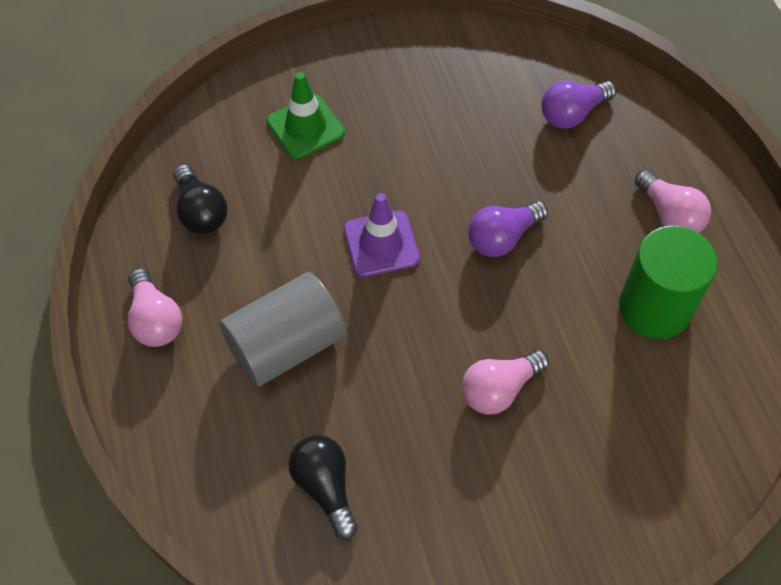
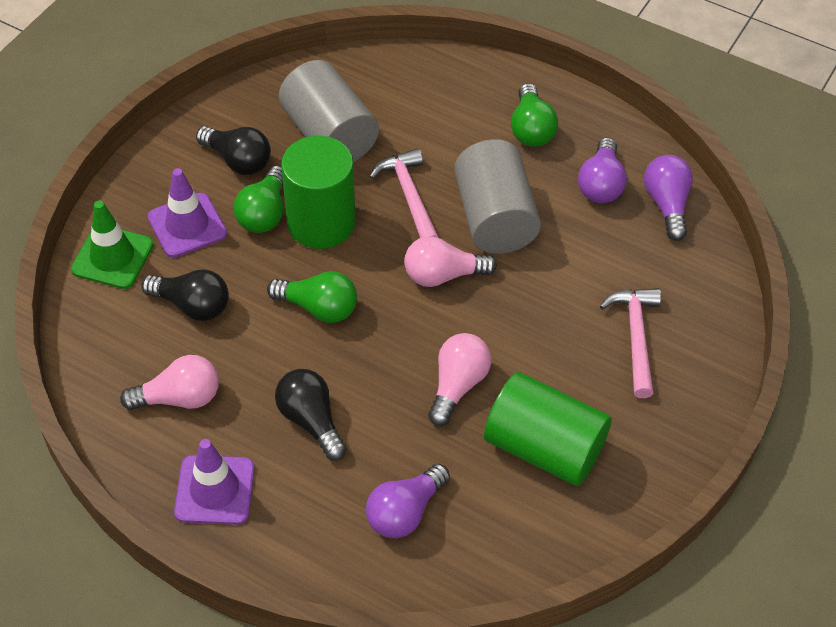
black light bulb: [173,164,227,234] [288,435,358,539] = 2 -> [141,269,229,321] [196,126,271,175] [275,369,347,460] = 3
green cylinder: [619,225,718,339] = 1 -> [281,136,355,249] [484,372,612,486] = 2
green light bulb: none = 0 -> [234,166,283,233] [267,271,357,323] [511,83,558,147] = 3
grey cylinder: [220,272,346,387] = 1 -> [279,60,379,162] [454,139,541,254] = 2
pink hammer: none = 0 -> [370,148,439,238] [600,288,661,398] = 2
purple light bulb: [468,201,548,257] [541,81,616,129] = 2 -> [366,463,450,538] [578,137,627,203] [644,155,693,241] = 3
purple traffic cone: [344,193,420,277] = 1 -> [148,168,227,258] [174,439,255,525] = 2

